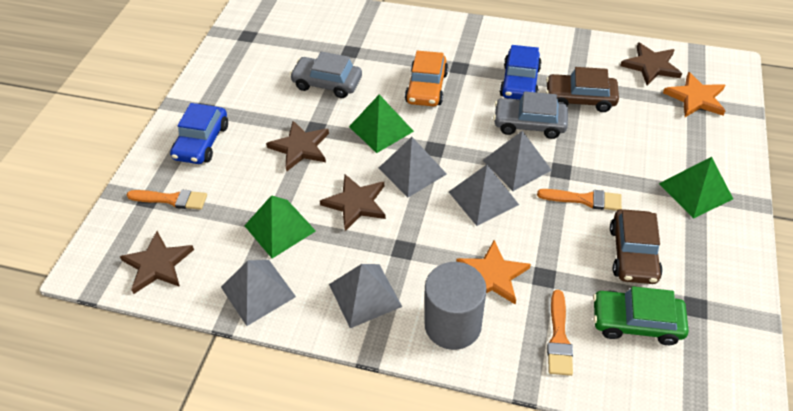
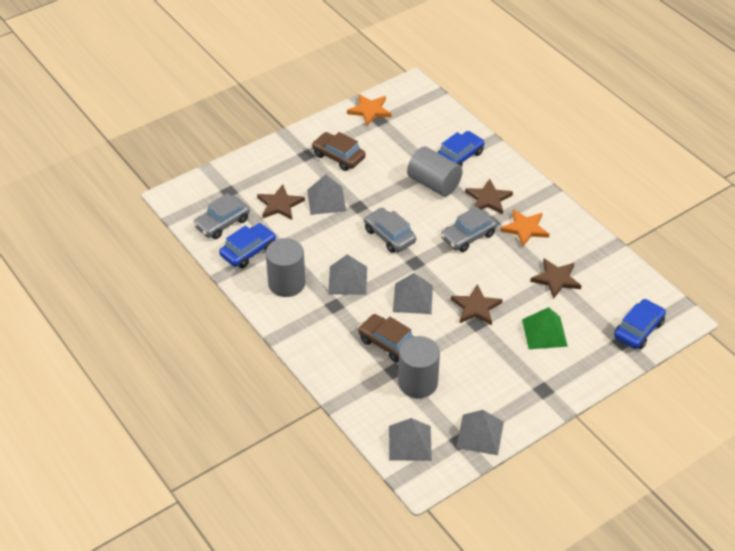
blue car: [170,103,228,164] [500,45,542,100] = 2 -> [219,223,276,268] [437,131,485,167] [614,299,666,349] = 3
green car: [593,286,689,345] = 1 -> none = 0
green pyramid: [244,195,316,259] [349,94,414,153] [659,157,733,219] = 3 -> [522,307,568,349] = 1
grey car: [290,52,362,98] [493,92,568,139] = 2 -> [193,193,250,239] [364,208,416,253] [441,206,497,252] = 3
grey cylinder: [424,262,487,350] = 1 -> [266,238,305,297] [398,336,440,398] [407,147,463,196] = 3
orange brush: [127,189,207,210] [537,189,622,211] [547,290,573,376] = 3 -> none = 0
orange car: [405,51,448,106] = 1 -> none = 0

